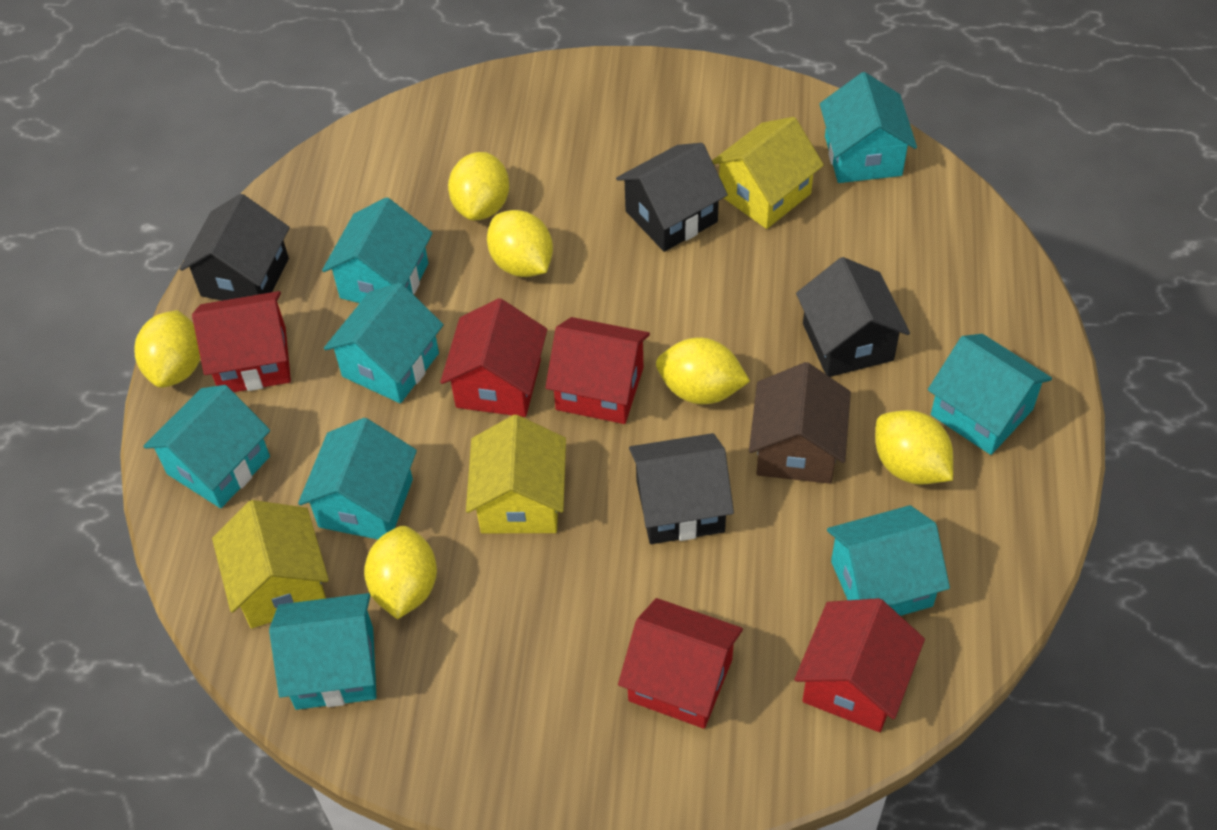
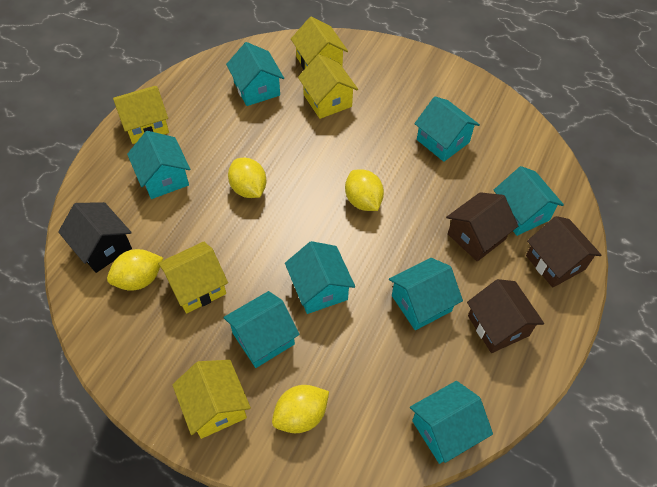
black house: [180,194,290,301] [616,143,728,252] [629,433,734,544] [796,257,910,377] = 4 -> [58,202,132,273] = 1
brown house: [749,362,851,484] = 1 -> [446,192,518,262] [467,279,544,353] [526,216,601,288] = 3
red house: [192,291,291,392] [440,298,547,417] [545,317,650,424] [618,598,743,729] [794,598,925,732] = 5 -> none = 0
yellow house: [212,500,329,628] [466,415,566,533] [712,117,824,229] = 3 -> [113,86,169,144] [158,241,228,314] [172,360,251,439] [291,16,348,70] [298,54,358,119] = 5
yellow lemon: [135,310,201,388] [364,526,437,619] [448,152,509,220] [487,210,553,277] [656,338,750,404] [875,410,953,485] = 6 -> [107,249,163,291] [228,158,266,198] [272,385,329,433] [345,169,384,211] = 4

